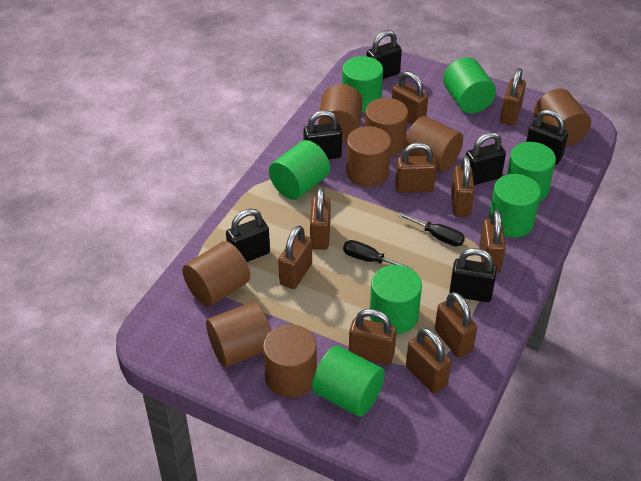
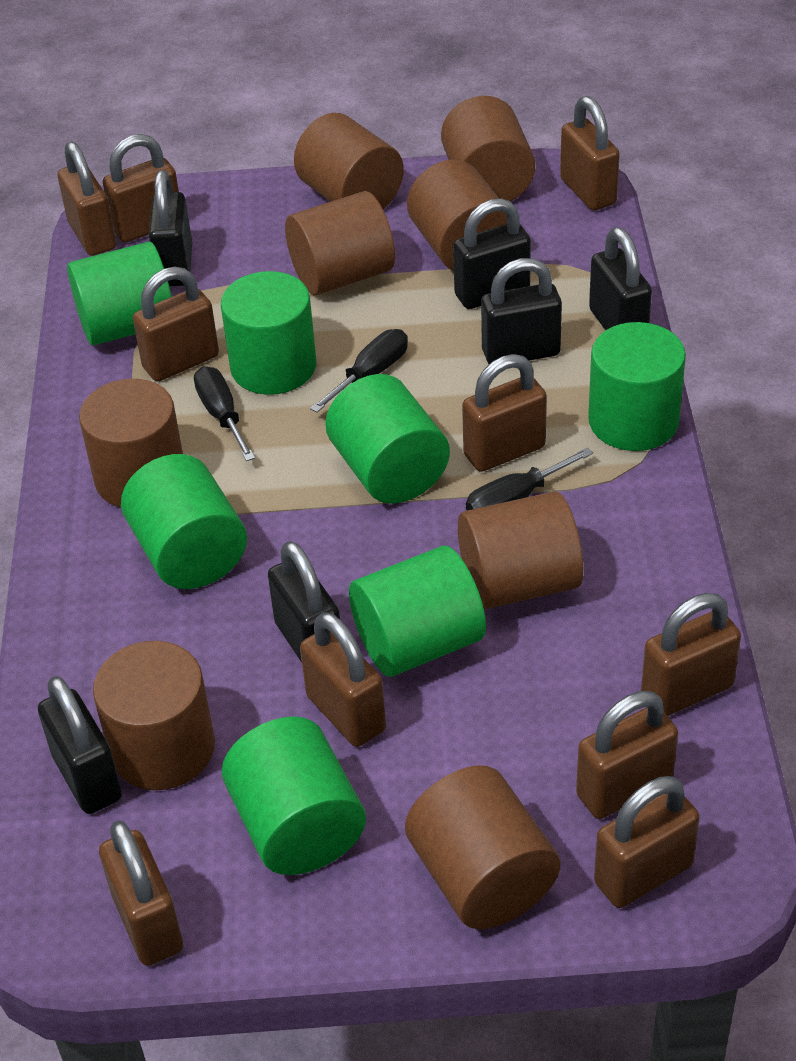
black screwdriver: [343,240,413,269] [398,213,465,246] = 2 -> [194,366,255,461] [310,329,408,412] [466,447,593,510] = 3

